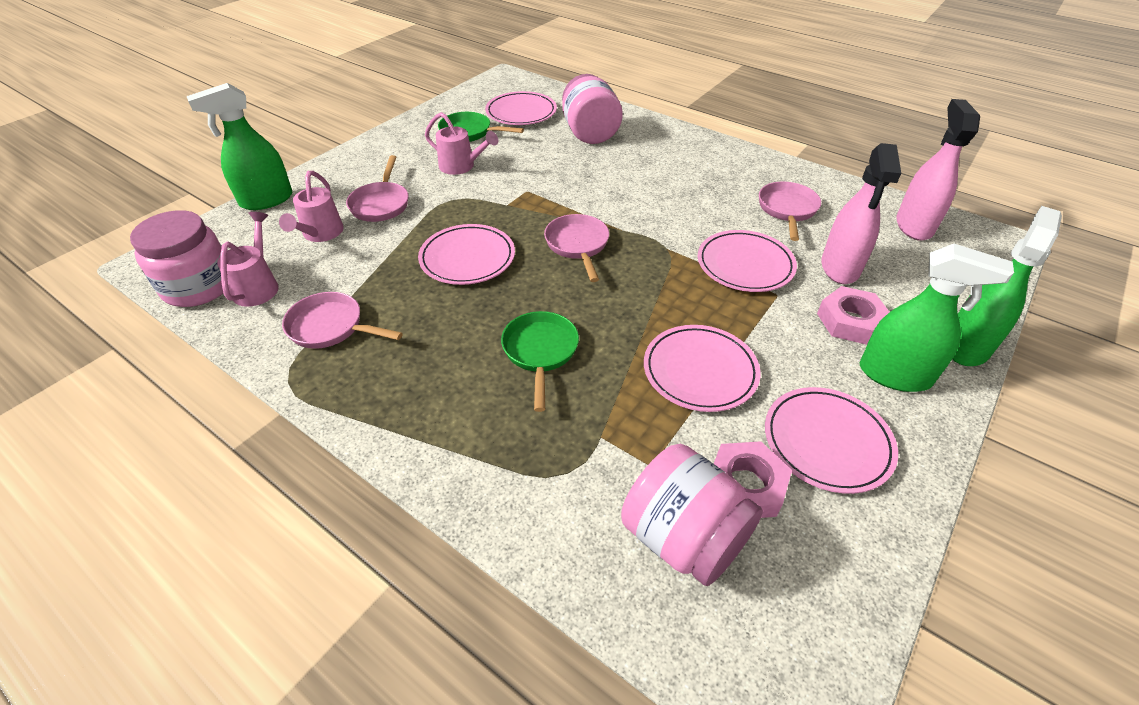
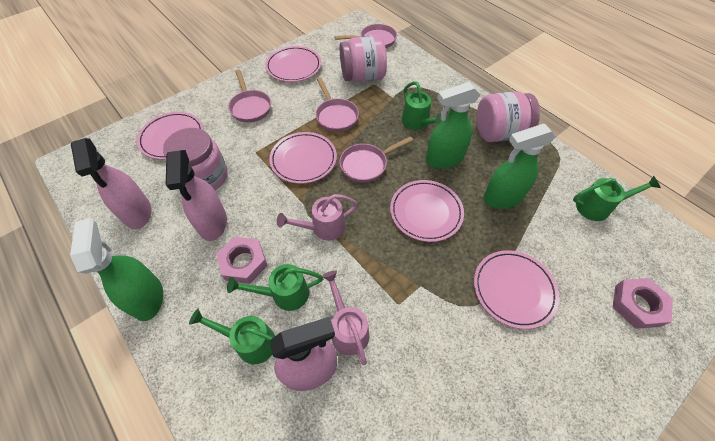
green pan: [438,112,524,142] [501,311,579,412] = 2 -> none = 0
green watering can: none = 0 -> [189,309,275,364] [227,264,323,311] [402,81,442,130] [573,176,661,221] = 4
pink spray bottle: [821,143,901,284] [896,99,980,241] = 2 -> [71,138,152,229] [166,150,227,241] [270,317,337,391] = 3
pink watering can: [217,212,278,307] [279,171,344,242] [425,112,498,175] = 3 -> [277,194,358,241] [322,271,370,365] = 2

